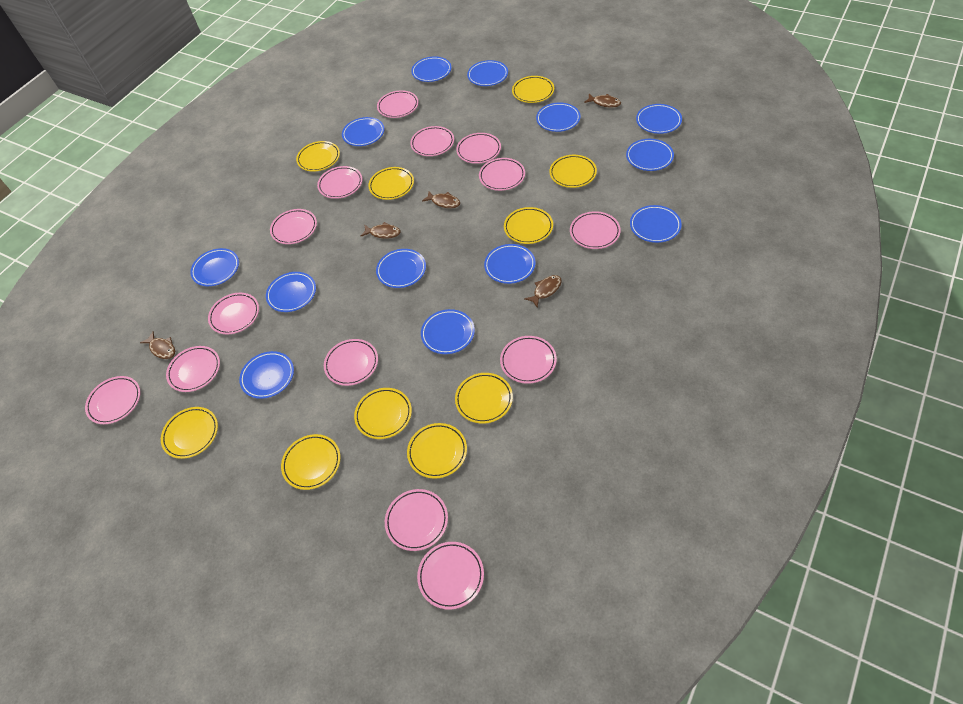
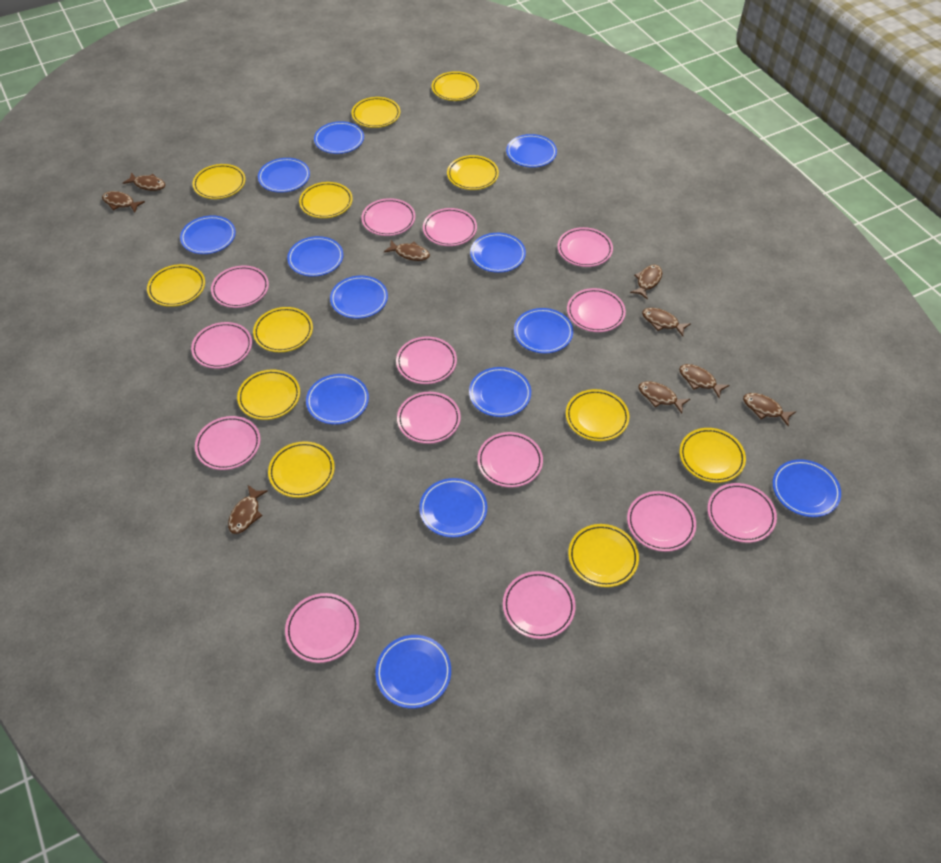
brown fish: [140,331,175,359] [361,222,401,239] [422,191,460,208] [524,275,562,308] [584,94,621,107] = 5 -> [102,191,145,212] [123,172,165,191] [228,485,268,534] [384,240,430,261] [630,265,662,300] [638,381,690,413] [642,308,691,336] [679,364,730,398] [743,393,796,426] = 9
yellow plate: [161,407,218,459] [281,434,341,490] [296,141,340,172] [354,388,412,439] [368,167,414,200] [407,423,467,479] [455,373,513,424] [504,207,553,244] [512,76,554,103] [549,155,597,188] = 10 -> [147,264,205,307] [193,164,245,199] [237,370,300,420] [253,307,313,352] [268,441,335,498] [299,182,353,218] [352,97,400,128] [432,71,479,101] [447,155,499,190] [566,389,629,441] [568,524,639,587] [680,428,746,483] = 12

